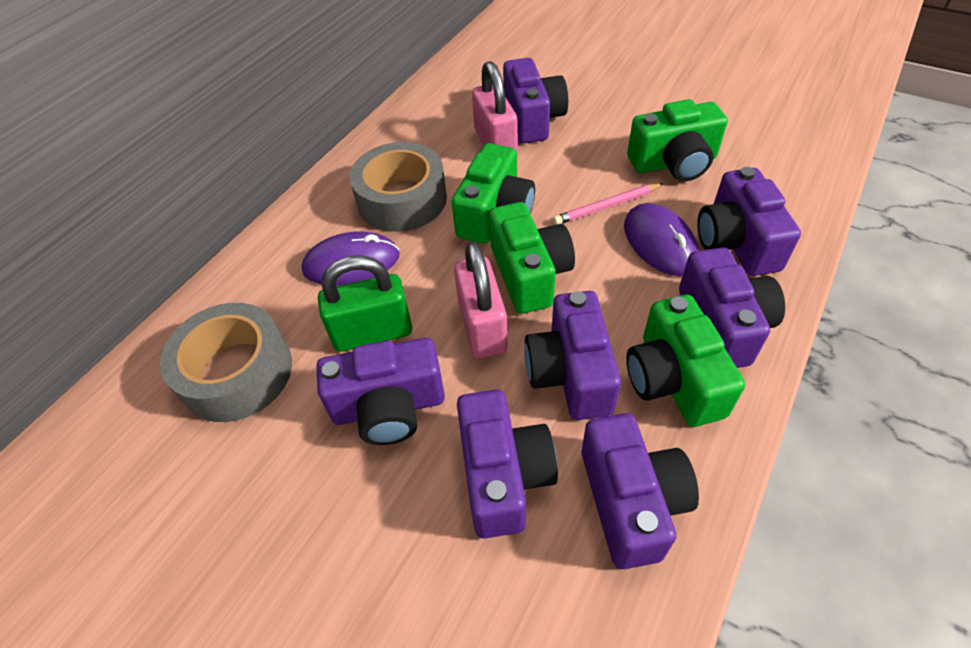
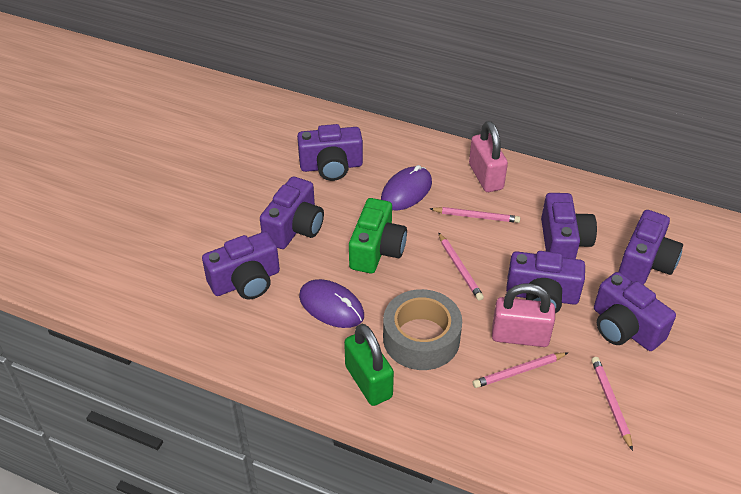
green camera: [451,143,535,244] [489,202,575,314] [626,295,745,427] [627,99,728,181] = 4 -> [349,198,407,274] = 1
grey tape: [160,303,292,422] [350,142,447,232] = 2 -> [383,289,462,370] = 1
pink pencil: [553,183,664,225] = 1 -> [430,207,520,223] [438,232,484,301] [473,353,568,388] [592,357,633,451] = 4

